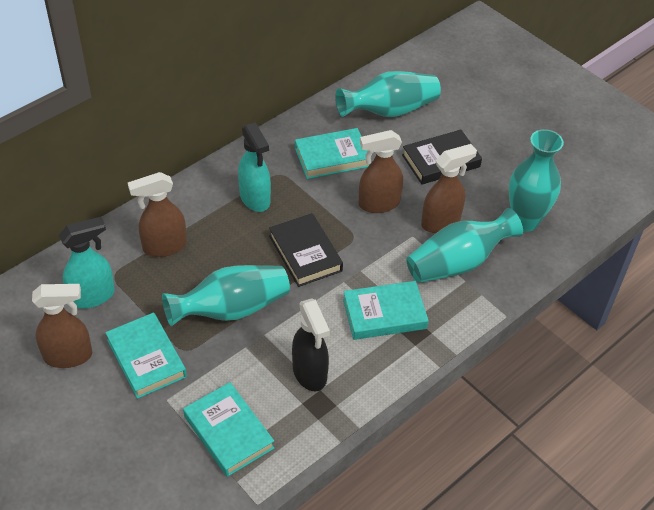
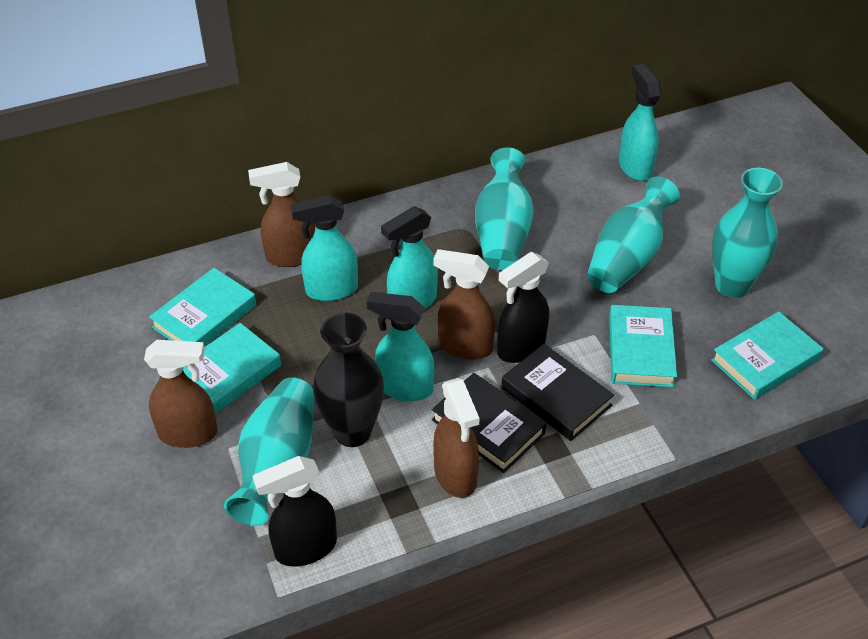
black spray bottle: [292,298,330,392] = 1 -> [253,456,337,566] [497,252,549,363] = 2
black vase: none = 0 -> [313,313,384,447] = 1
turquoise spray bottle: [59,217,115,308] [238,122,271,212] = 2 -> [290,195,358,301] [366,292,435,401] [381,206,438,310] [619,64,661,181] = 4

